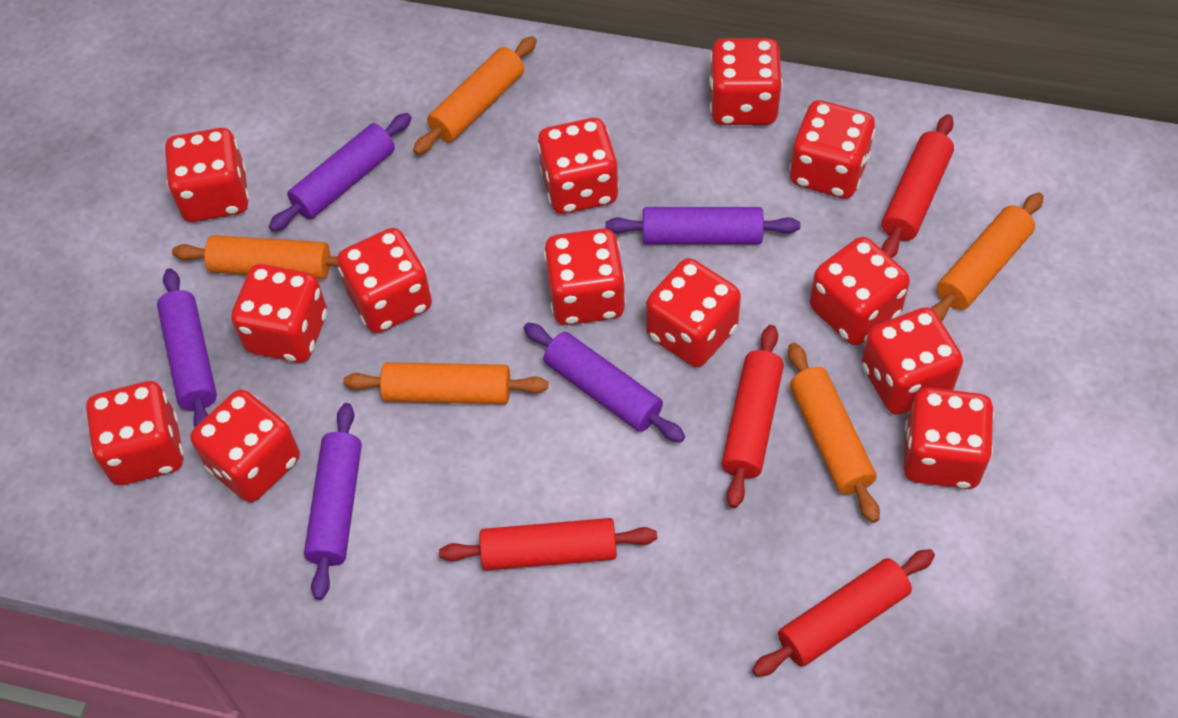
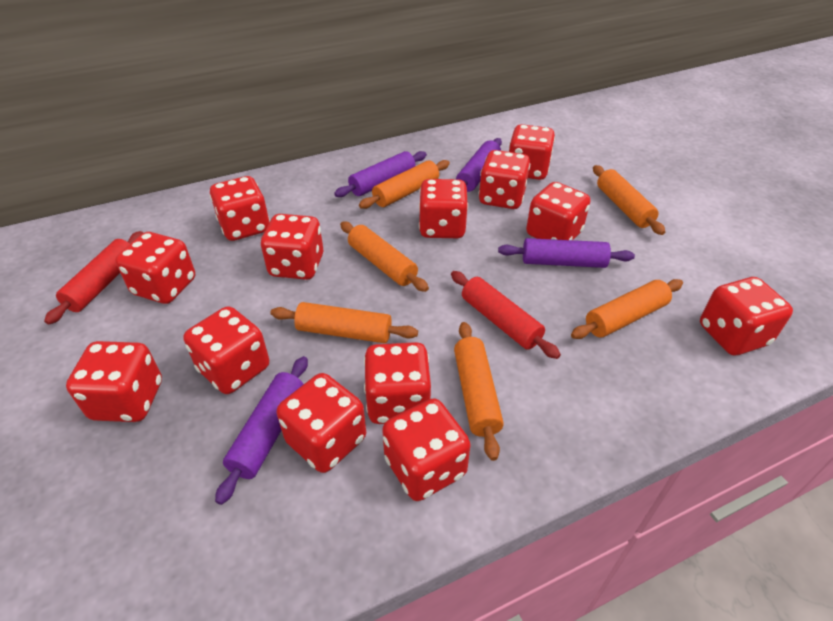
orange rolling pin: [172,235,338,279] [343,362,548,404] [413,36,537,155] [788,343,880,523] [931,193,1044,321] = 5 -> [270,302,418,343] [340,221,429,292] [359,160,450,209] [454,322,504,461] [571,279,683,339] [593,165,665,235] = 6
purple rolling pin: [157,268,217,427] [269,113,412,232] [304,403,362,600] [524,323,685,443] [606,207,800,244] = 5 -> [215,356,308,505] [334,151,427,197] [456,138,502,192] [498,238,635,268] = 4
red rolling pin: [439,518,657,571] [722,325,784,508] [752,549,935,677] [882,114,954,258] = 4 -> [44,231,143,325] [451,271,561,359] = 2

